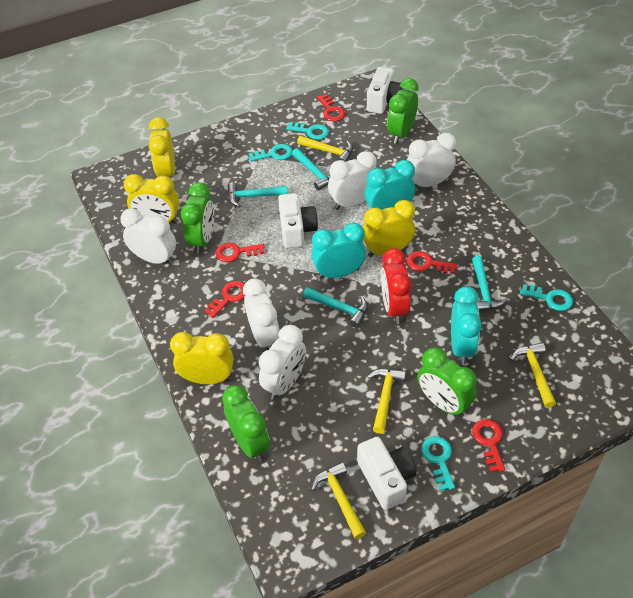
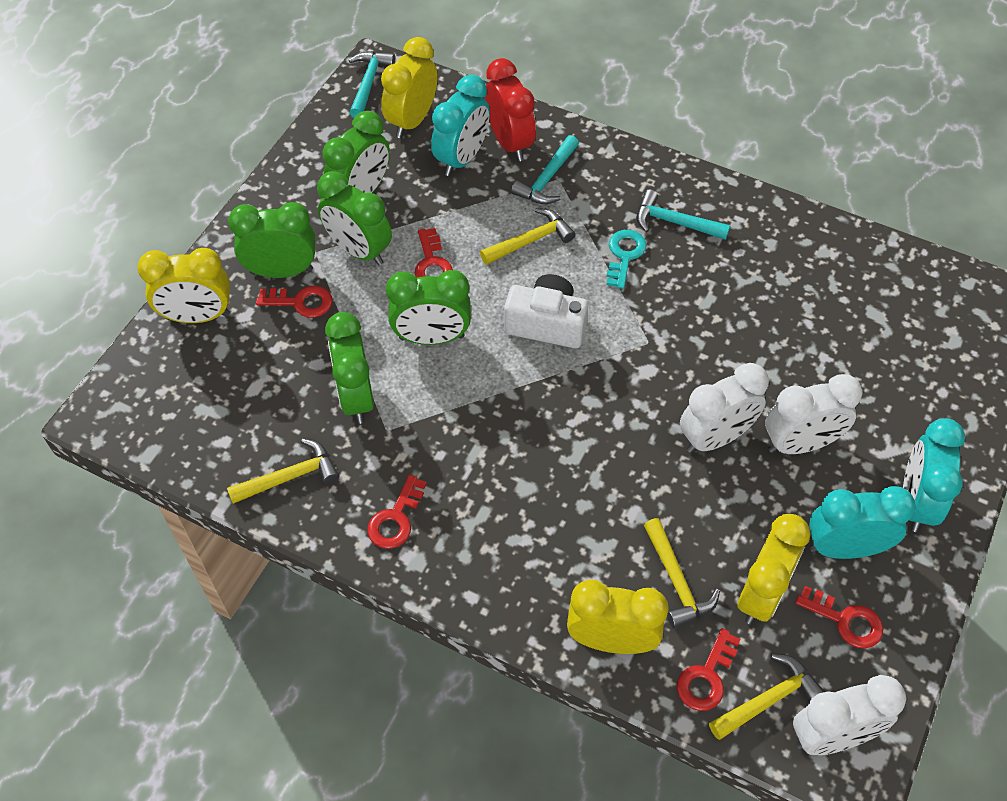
green clock: [181,182,214,254] [222,385,270,462] [387,78,419,144] [417,347,477,417] = 4 -> [228,202,315,278] [317,171,392,266] [323,111,390,193] [325,312,374,424] [386,270,471,345] = 5
turquoise hammer: [228,182,288,207] [292,148,330,190] [303,287,368,328] [472,256,508,311] = 4 -> [349,51,395,117] [511,135,579,204] [637,189,730,240] = 3
turquoise key: [249,144,293,162] [286,122,329,140] [421,436,455,491] [520,284,573,311] = 4 -> [607,230,647,289] = 1
white camera: [278,193,318,248] [357,437,416,510] [367,67,404,114] = 3 -> [504,274,588,348] = 1
white clock: [120,208,176,265] [243,278,280,350] [259,325,306,400] [328,151,377,210] [407,133,456,187] = 5 -> [680,363,769,453] [765,374,862,454] [793,675,906,755] = 3

